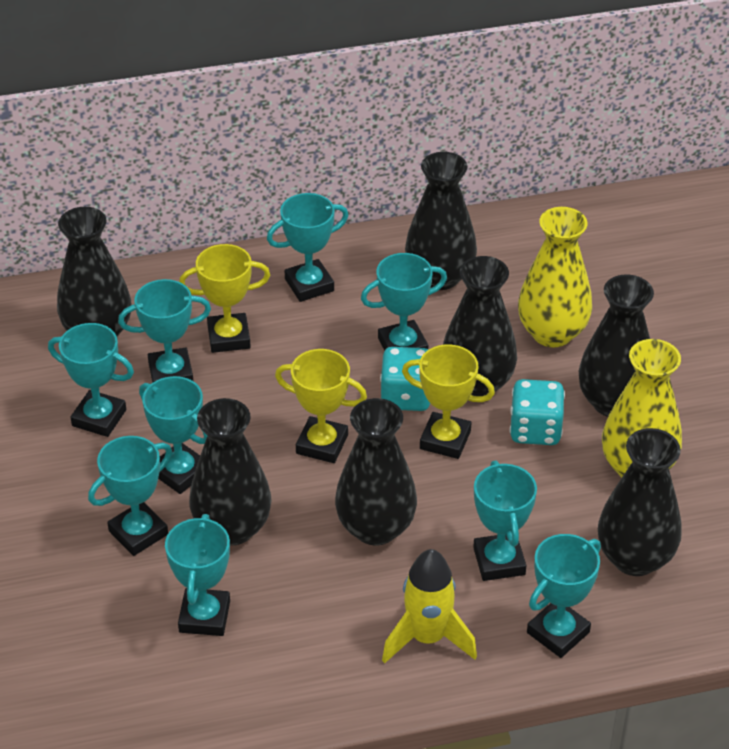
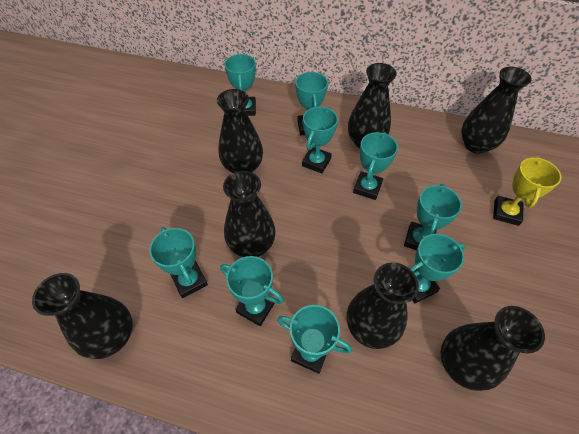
turquoise dice: [380,347,430,411] [510,379,565,445] = 2 -> none = 0
yellow rocket: [382,549,477,663] = 1 -> none = 0
yellow trophy: [179,244,270,353] [275,349,367,463] [402,345,495,459] = 3 -> [493,156,562,226] = 1
yellow vase: [518,207,592,347] [602,339,682,478] = 2 -> none = 0

